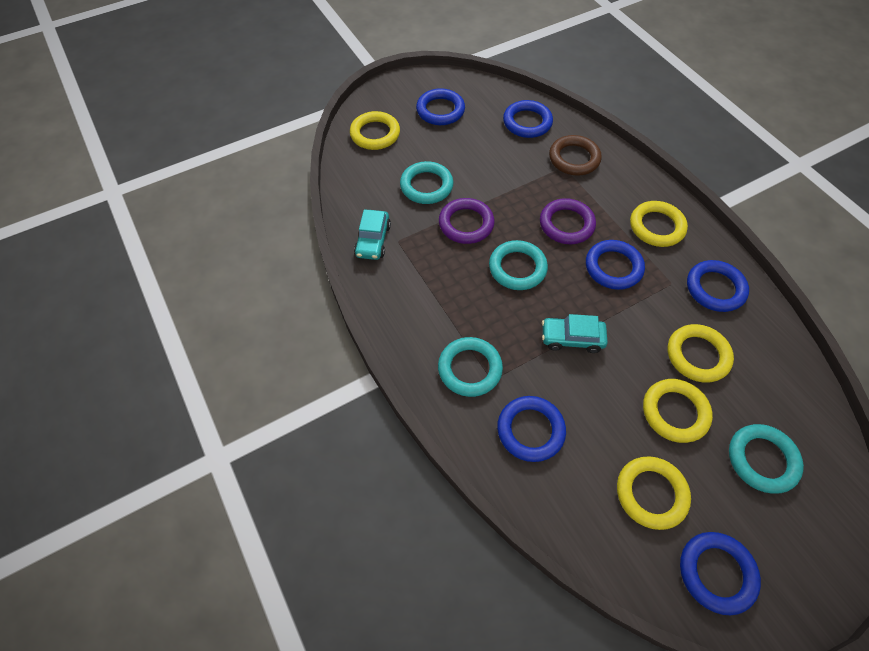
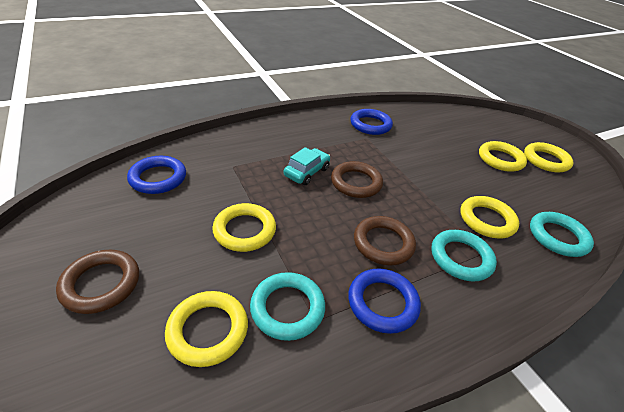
blue ring: [416,88,465,125] [497,396,566,462] [503,100,553,138] [586,240,645,290] [680,532,761,615] [687,260,749,312] = 6 -> [127,156,186,194] [348,269,421,334] [351,109,393,135] = 3
brown ring: [549,135,602,176] = 1 -> [56,250,139,314] [331,161,383,198] [354,216,416,266] = 3
purple ring: [439,198,495,244] [540,198,596,244] = 2 -> none = 0
turquoise car: [354,209,391,260] [542,314,608,353] = 2 -> [284,147,330,185] = 1
turquoise ring: [400,161,453,204] [438,337,503,397] [489,240,548,290] [729,424,804,494] = 4 -> [250,272,325,341] [431,230,497,281] [530,212,594,257] = 3

